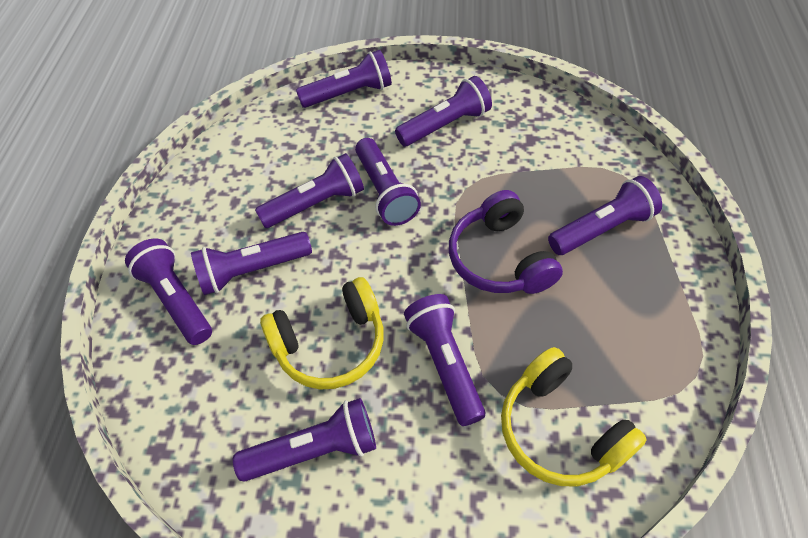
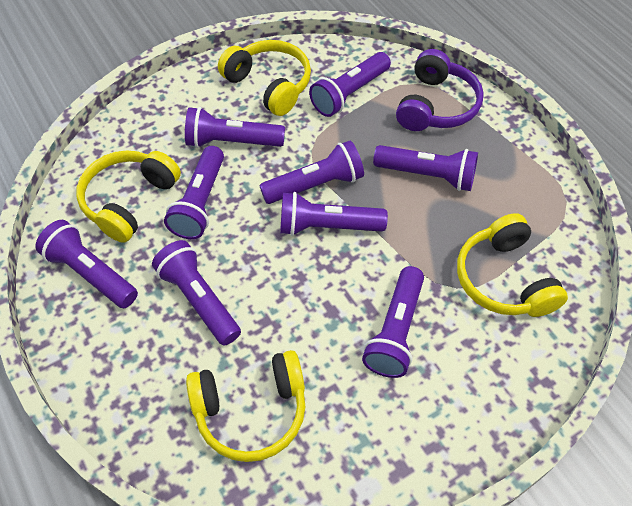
yellow headphones: [260,277,384,390] [501,347,647,486] = 2 -> [76,151,181,243] [186,350,305,462] [218,40,311,116] [457,213,568,317] = 4

